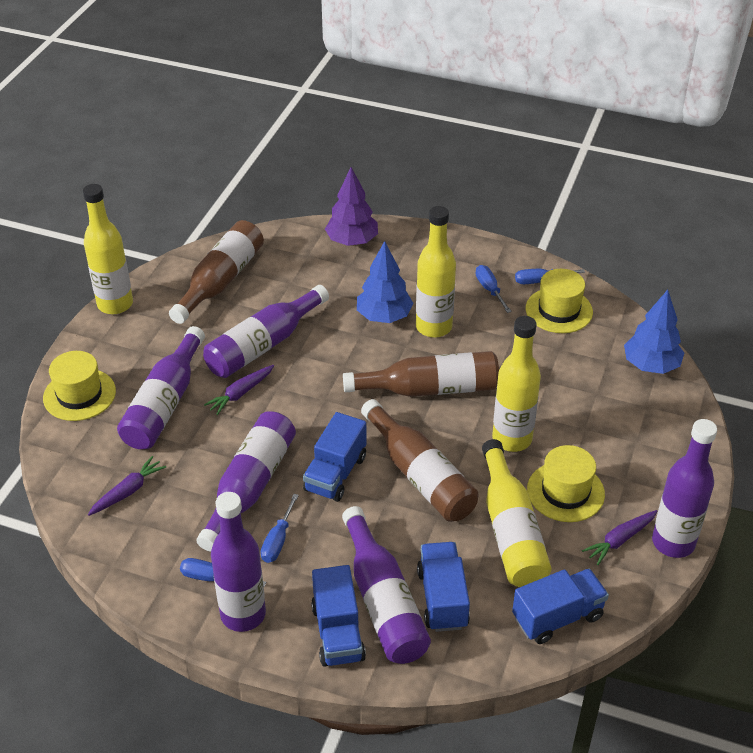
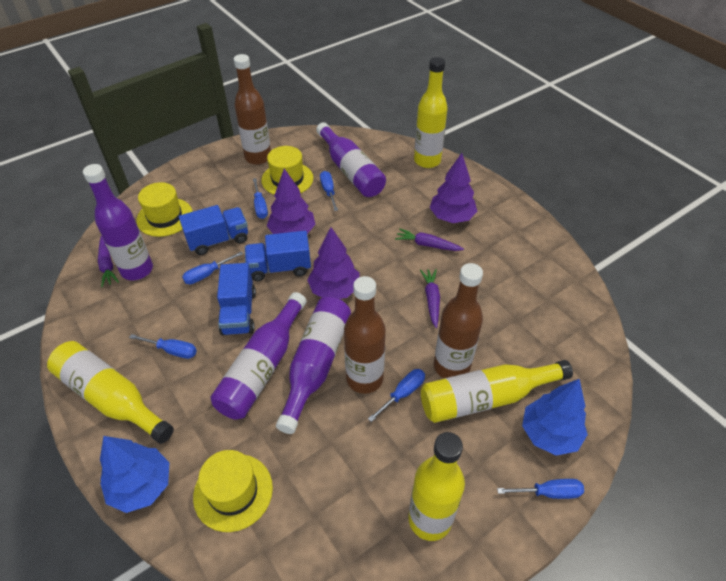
blue screwdriver: [180,558,266,587] [261,494,299,563] [476,265,512,313] [515,269,585,284] = 4 -> [129,334,197,359] [182,251,243,284] [253,178,268,219] [320,171,338,211] [368,369,425,422] [497,479,584,499] = 6
blue truck: [303,412,367,502] [311,565,366,667] [417,542,470,632] [512,569,609,644] = 4 -> [179,205,248,255] [217,263,256,335] [245,231,311,281] = 3
purple bottle: [117,326,205,449] [196,411,296,552] [203,285,329,378] [211,492,266,632] [342,506,431,664] [652,419,717,558] = 6 -> [83,164,153,280] [211,292,307,419] [276,297,351,434] [316,122,386,197] = 4
purple tree: [325,167,378,246] = 1 -> [267,168,315,234] [307,227,359,299] [430,153,477,223] = 3

